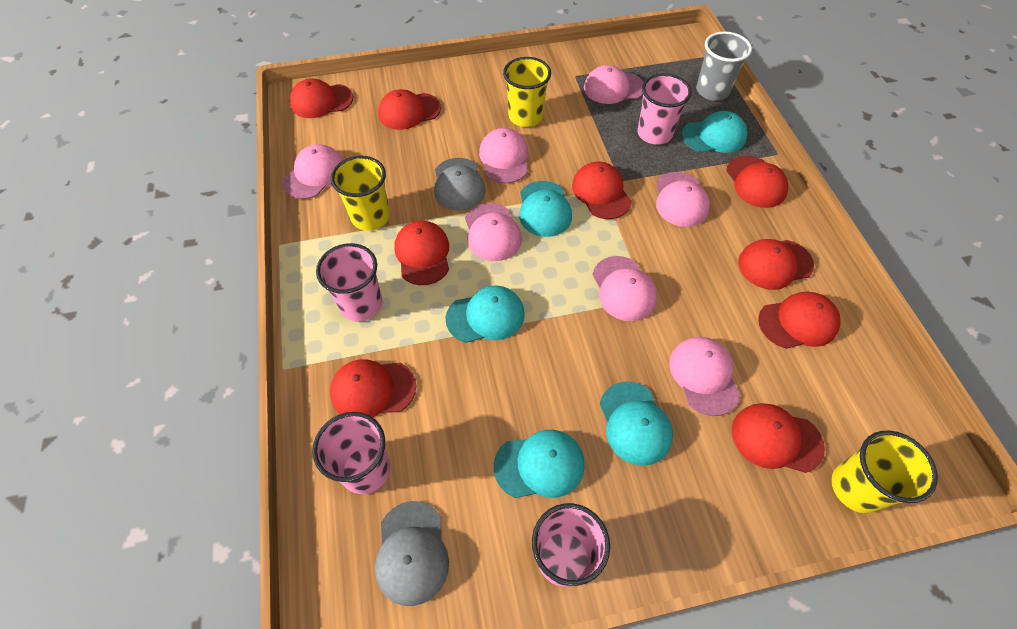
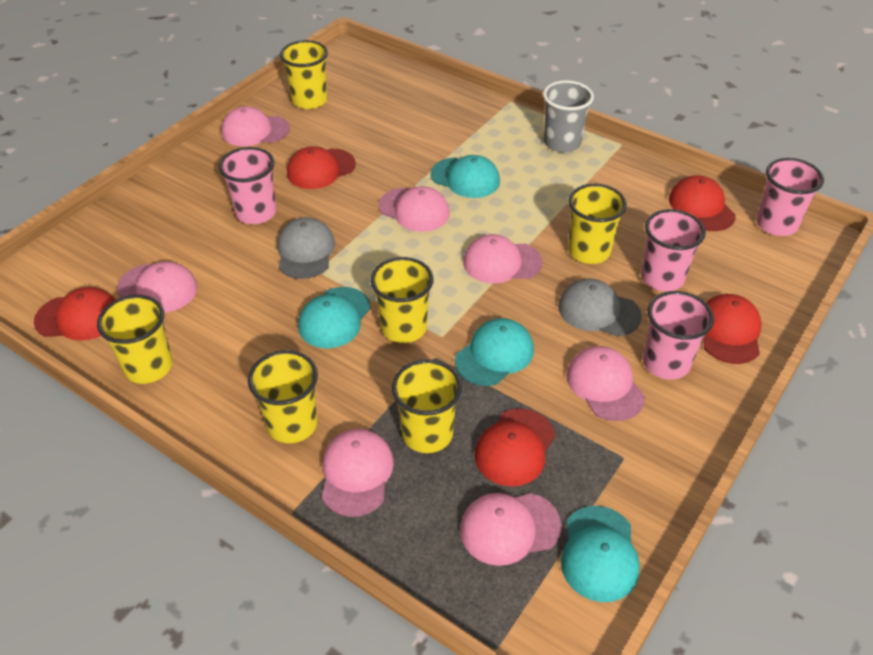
red cap: [290,79,353,118] [330,359,416,418] [378,89,441,130] [394,221,449,285] [572,162,632,219] [726,156,788,208] [732,403,825,473] [738,239,814,290] [758,291,841,349] = 9 -> [34,287,115,341] [287,147,356,189] [475,408,555,487] [669,175,736,231] [704,294,762,364] = 5
turquoise cap: [446,285,525,343] [494,430,585,498] [519,181,572,237] [600,381,673,466] [681,111,747,153] = 5 -> [298,287,371,348] [431,155,500,198] [455,318,534,386] [561,506,640,602] = 4
yellow cup: [331,156,390,231] [503,57,551,127] [831,431,938,513] = 3 -> [97,295,173,384] [248,350,318,443] [280,40,328,109] [371,257,434,343] [392,359,462,453] [568,184,627,264] = 6

